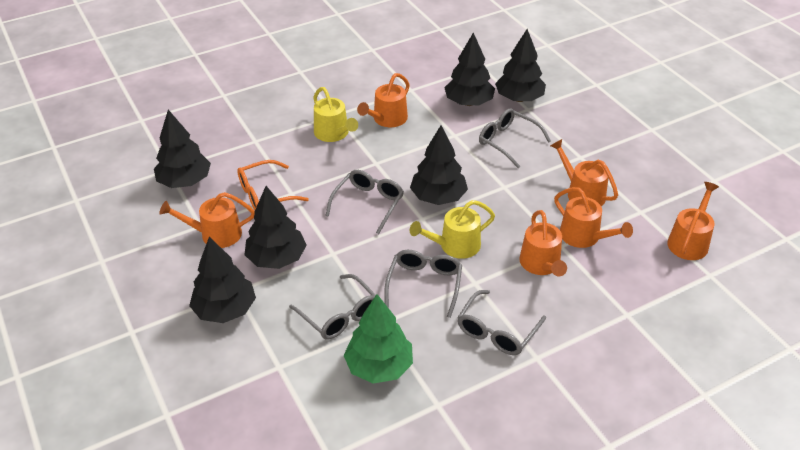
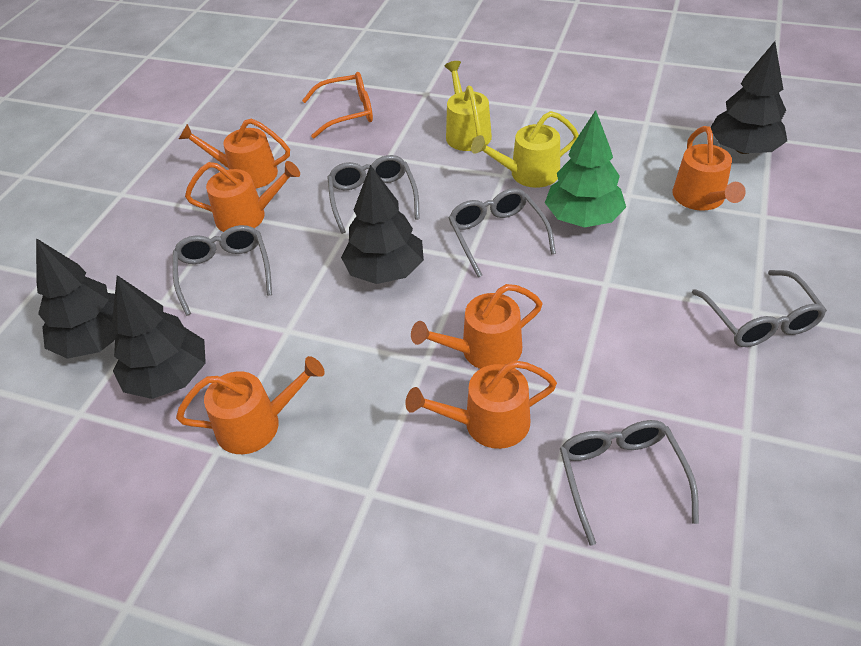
black tree: [154,110,211,188] [189,237,256,323] [244,186,307,269] [410,125,468,205] [444,32,495,106] [495,29,546,102] = 6 -> [36,238,117,359] [112,275,206,399] [341,165,424,284] [711,41,787,154] = 4

